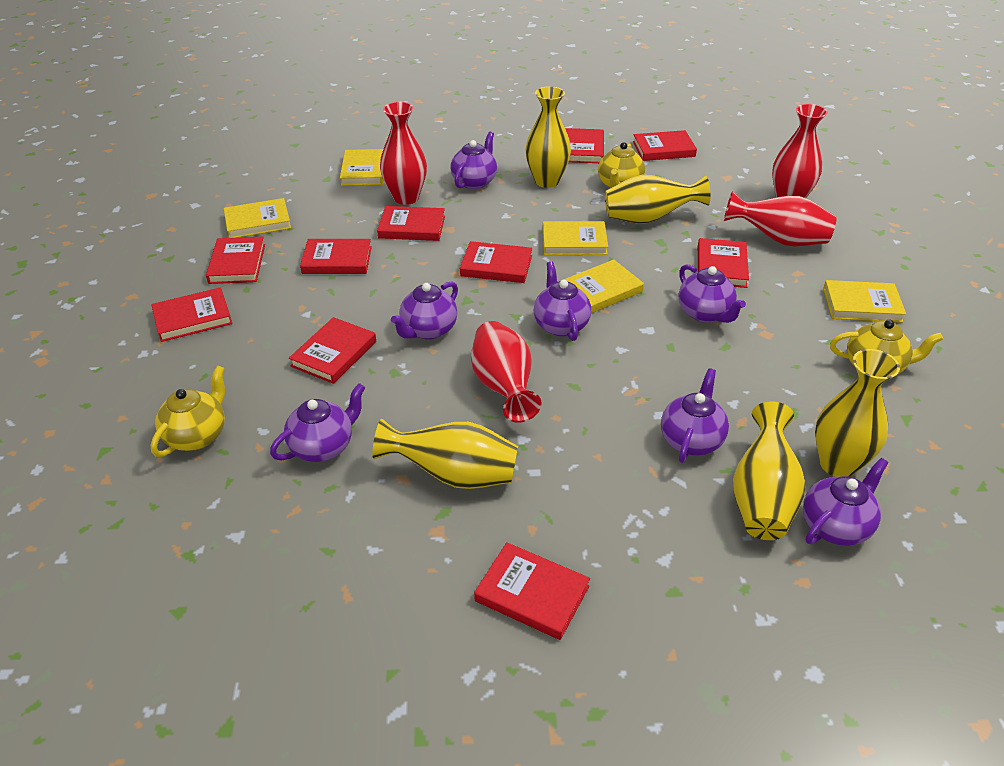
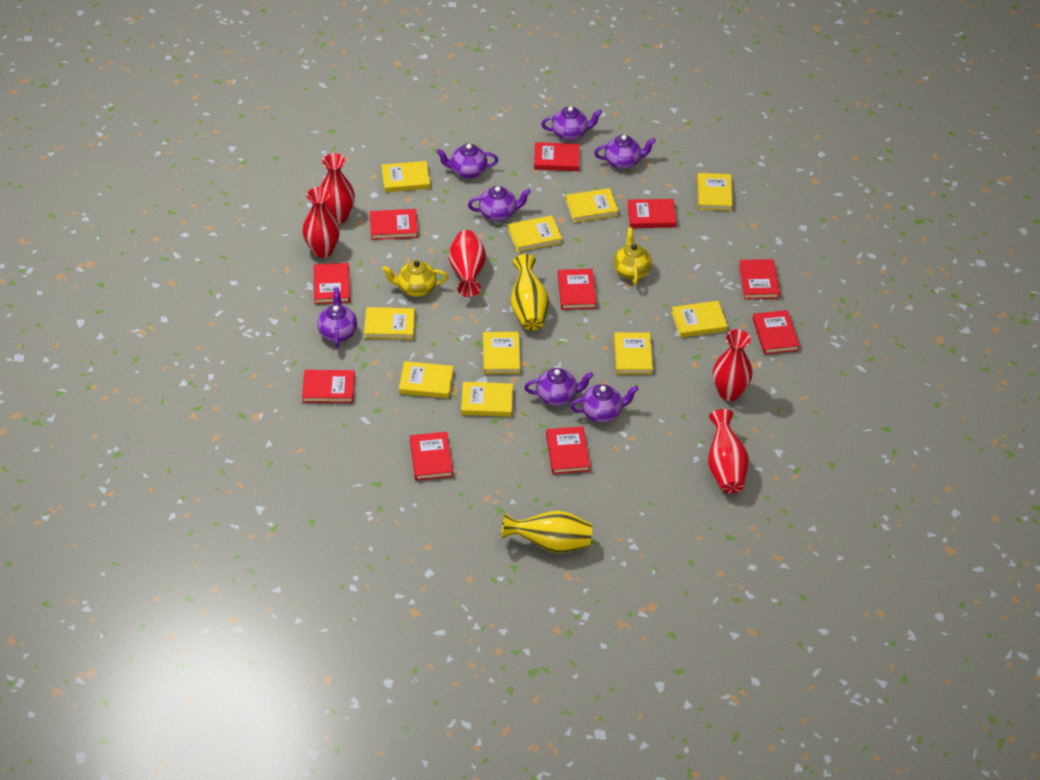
red vase: [380,102,427,205] [471,321,541,423] [724,191,837,247] [772,104,828,198] = 4 -> [302,187,340,258] [320,153,355,224] [449,230,486,297] [708,409,749,493] [713,329,752,401] = 5
yellow book: [224,198,291,238] [340,149,383,186] [543,221,608,255] [563,260,644,313] [823,280,906,323] = 5 -> [364,307,415,340] [382,161,430,192] [399,361,453,398] [461,382,513,417] [483,332,520,374] [508,215,562,252] [566,188,618,223] [614,332,653,375] [671,301,728,338] [697,173,733,211] = 10
yellow teapot: [151,365,225,457] [598,142,645,188] [830,320,943,375] = 3 -> [382,260,448,297] [613,227,652,285] = 2
yellow vase: [372,419,518,489] [525,86,571,188] [605,175,710,224] [733,402,805,540] [815,349,900,477] = 5 -> [501,511,592,553] [511,254,549,331] = 2

